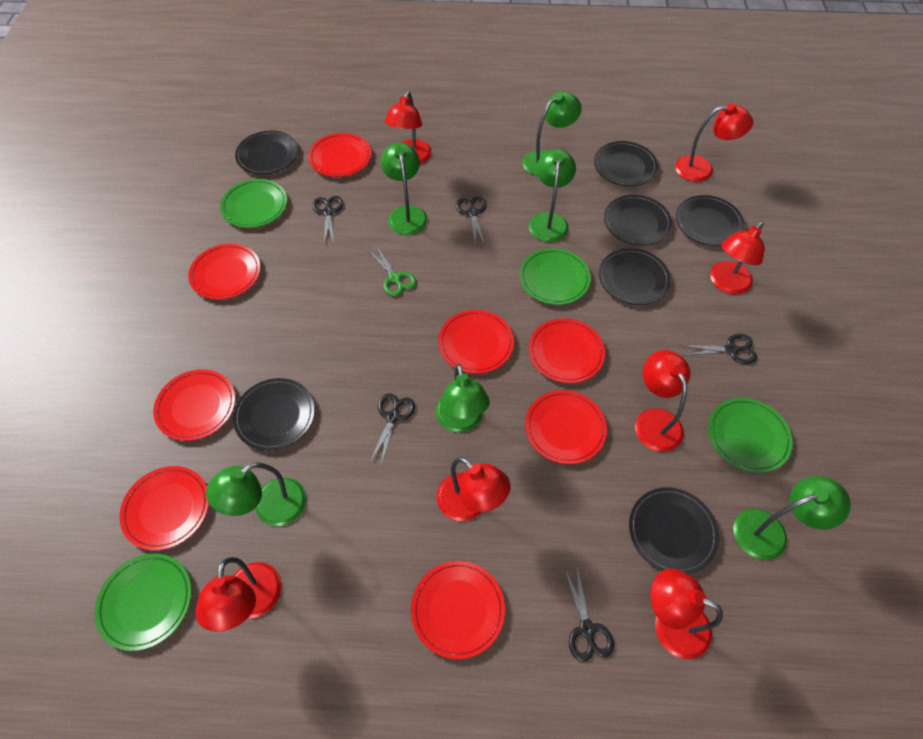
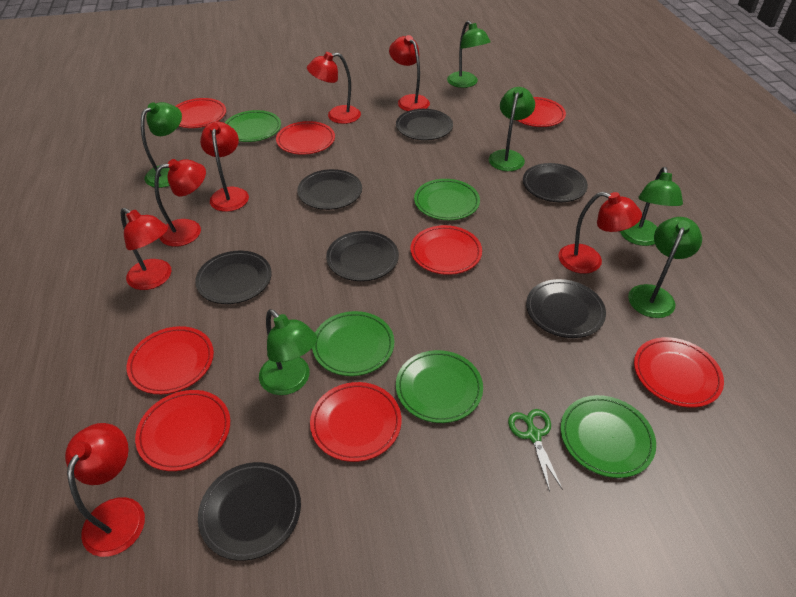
black scissors: [312,196,343,244] [370,393,415,466] [456,196,487,245] [564,568,614,662] [683,333,757,364] = 5 -> none = 0
green plate: [95,554,192,651] [220,179,287,228] [519,248,591,305] [708,398,793,473] = 4 -> [225,110,281,142] [312,311,394,376] [396,350,483,423] [414,179,480,220] [561,395,656,478] = 5

